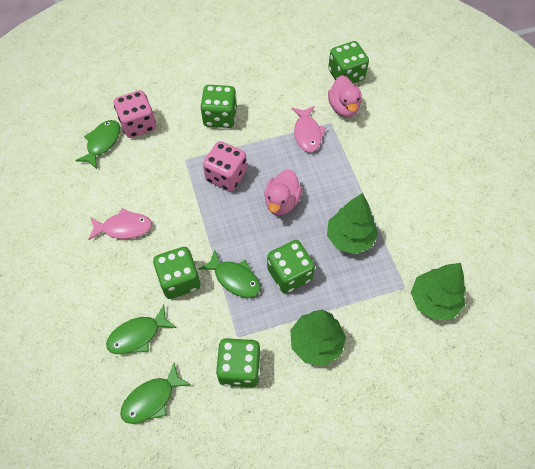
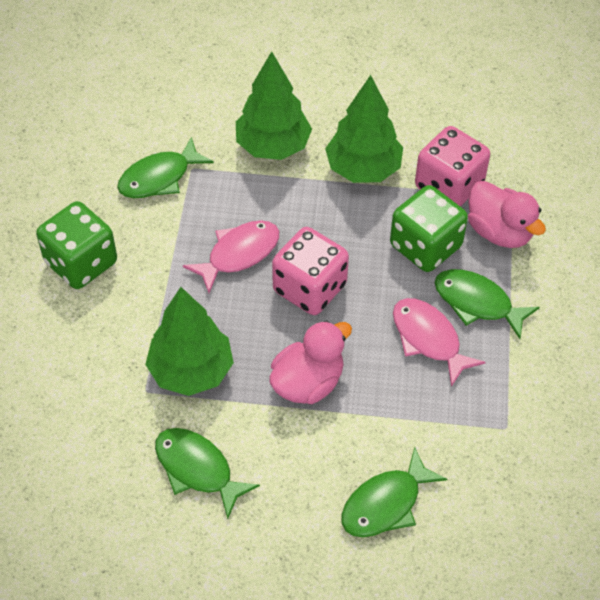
green dice: [153,247,200,299] [200,85,237,128] [216,338,261,387] [267,240,315,294] [328,41,369,84] = 5 -> [36,201,117,289] [390,185,468,272] = 2

